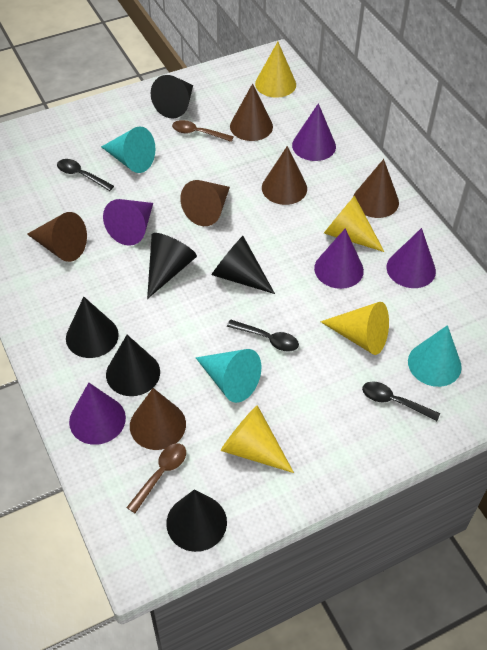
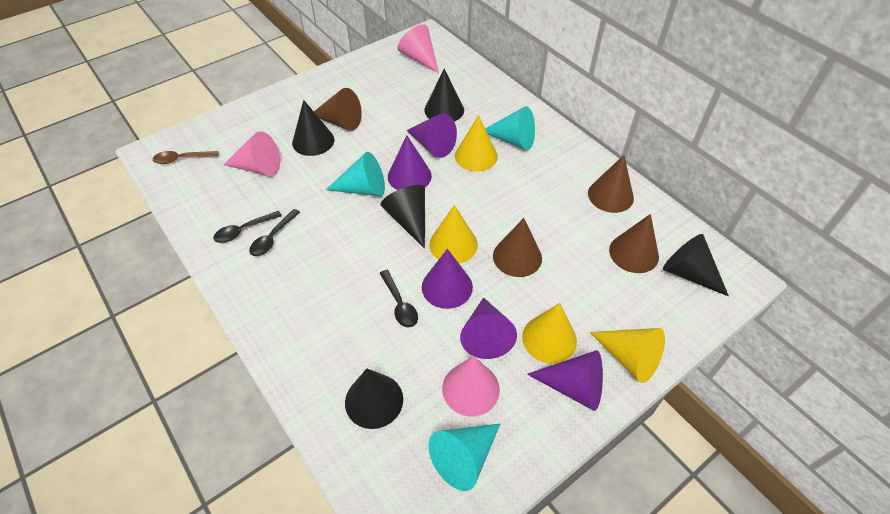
black cone: [66,297,119,358] [106,335,160,396] [147,233,197,299] [151,75,193,118] [166,489,227,552] [212,236,275,294] = 6 -> [292,100,334,156] [345,369,403,429] [381,185,425,249] [424,69,464,121] [663,234,729,297] = 5
brown cone: [27,212,87,262] [130,388,186,450] [180,180,230,226] [230,84,273,141] [262,146,307,205] [353,159,399,218] = 6 -> [314,88,362,131] [493,218,542,277] [588,155,634,213] [609,214,659,273] = 4
brown spoon: [126,443,186,513] [172,120,234,142] = 2 -> [153,151,218,164] = 1
pink cone: none = 0 -> [223,131,280,176] [397,25,439,73] [442,356,500,416] = 3

